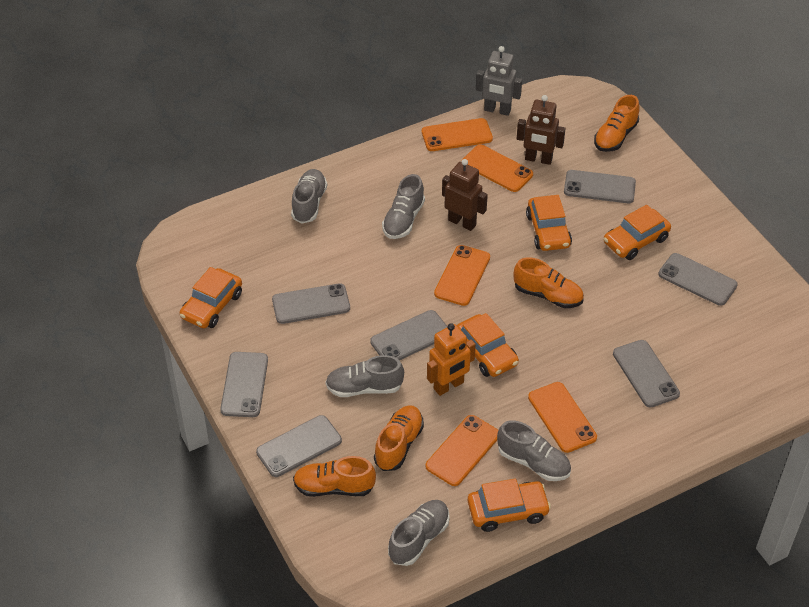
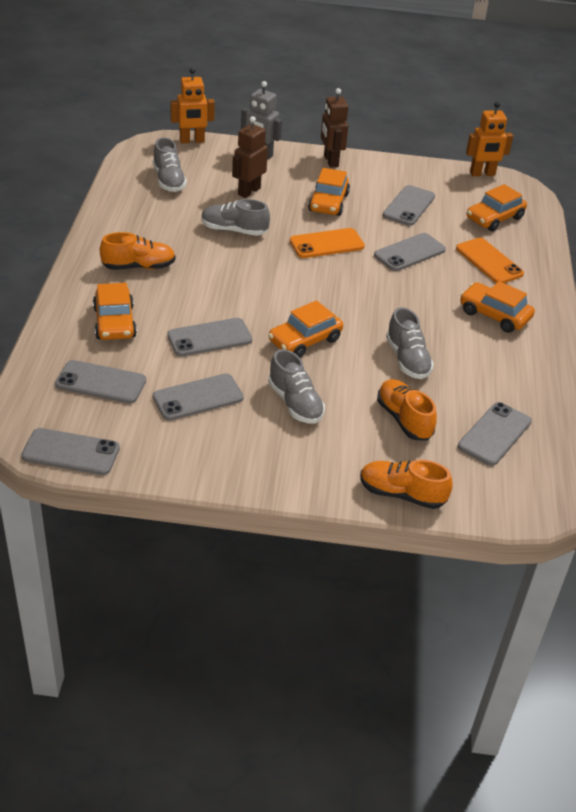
grey shoe: [291,169,327,224] [325,355,404,397] [382,174,425,239] [388,500,450,566] [497,420,571,481] = 5 -> [153,137,187,192] [201,199,270,236] [268,349,325,424] [386,307,434,379] = 4
orange phone: [422,118,493,151] [426,415,498,486] [434,245,490,306] [462,144,533,192] [528,382,597,453] = 5 -> [290,228,365,258] [456,238,524,283] = 2
orange robot: [427,323,476,396] = 1 -> [171,68,215,143] [466,101,513,176] = 2
orange shoe: [293,456,376,497] [374,405,424,471] [514,257,584,308] [594,95,640,152] = 4 -> [100,232,176,270] [360,460,453,509] [377,379,437,441] = 3

